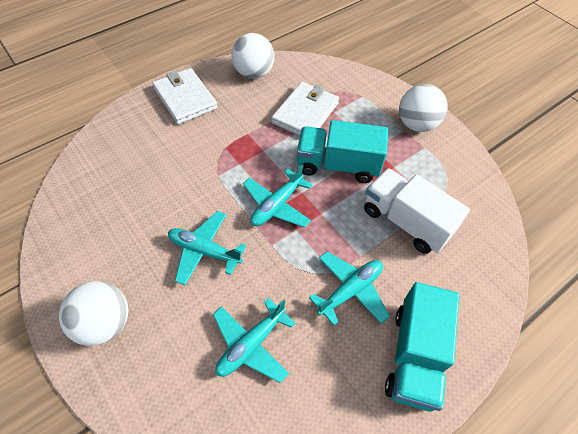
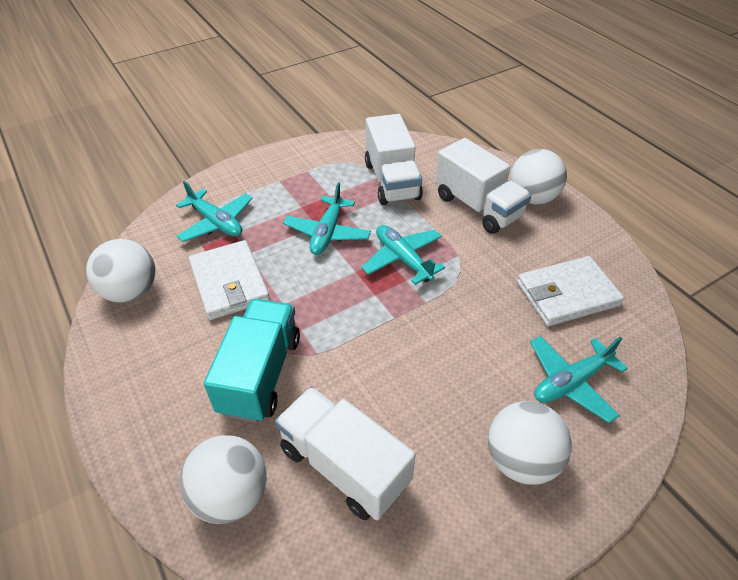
turquoise truck: [297,120,388,183] [385,282,460,412] = 2 -> [204,299,300,423] = 1
white ball: [59,281,128,346] [231,33,274,79] [399,84,448,132] = 3 -> [86,239,155,303] [180,435,267,524] [488,401,572,485] [510,149,567,204] = 4
white truck: [364,168,470,254] = 1 -> [275,387,416,520] [365,114,423,205] [436,138,532,234] = 3

